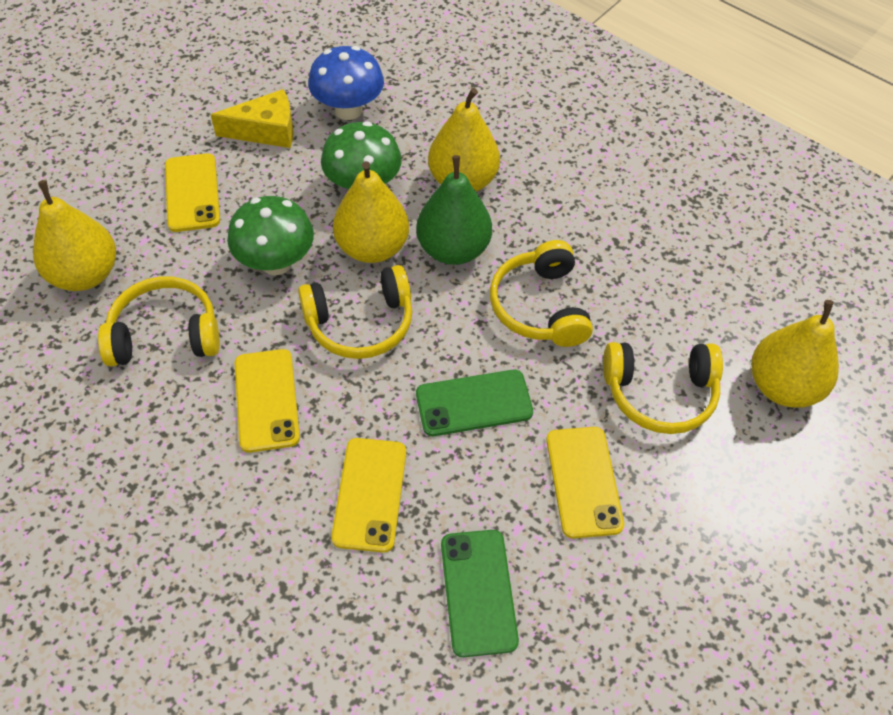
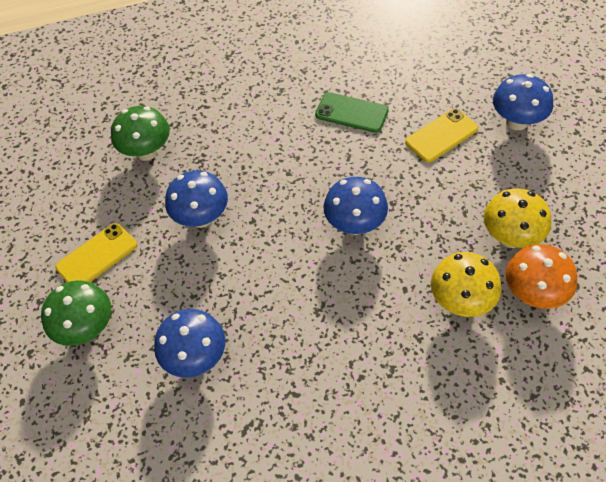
blue mushroom: [308,46,384,120] = 1 -> [154,309,225,378] [165,170,228,228] [324,177,388,235] [493,74,553,130] = 4
green pear: [416,155,492,265] = 1 -> none = 0
green phone: [416,370,533,436] [441,530,519,657] = 2 -> [315,92,389,133] = 1
orange mushroom: none = 0 -> [505,244,577,309] = 1
yellow cheese: [211,89,294,148] = 1 -> none = 0
yellow headphones: [98,276,220,367] [298,265,412,359] [490,240,593,347] [603,342,723,434] = 4 -> none = 0
yellow mushroom: none = 0 -> [431,252,501,317] [484,188,551,248] = 2
yellow pear: [33,180,116,291] [333,161,409,263] [428,88,500,191] [751,300,839,408] = 4 -> none = 0
yellow phone: [165,153,220,232] [235,349,300,453] [331,438,406,553] [546,427,624,539] = 4 -> [55,223,137,282] [405,109,478,163] = 2

